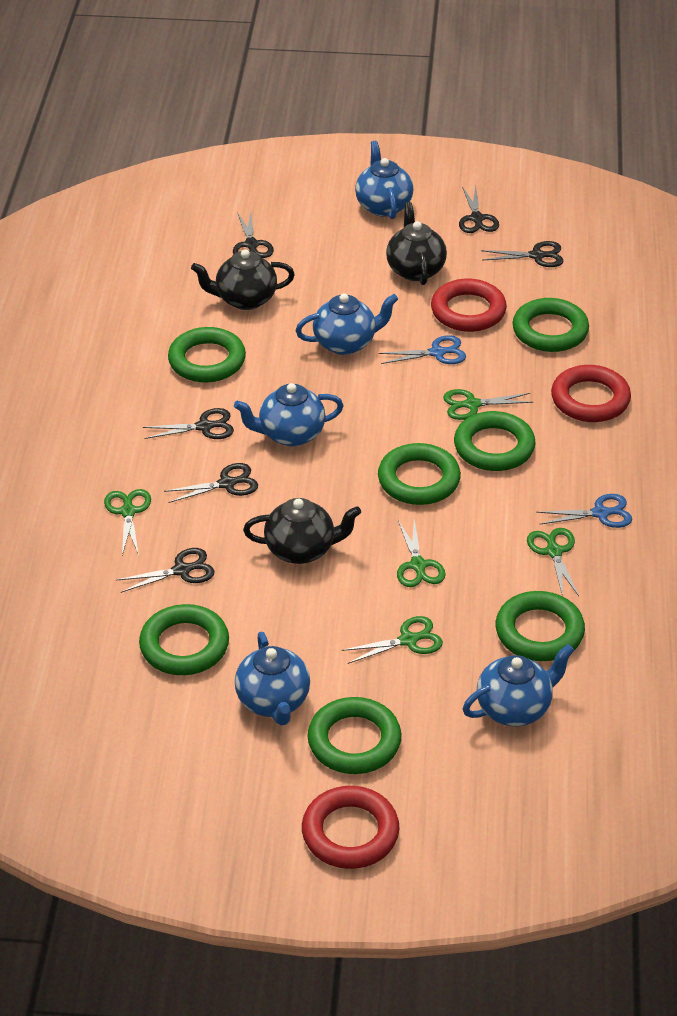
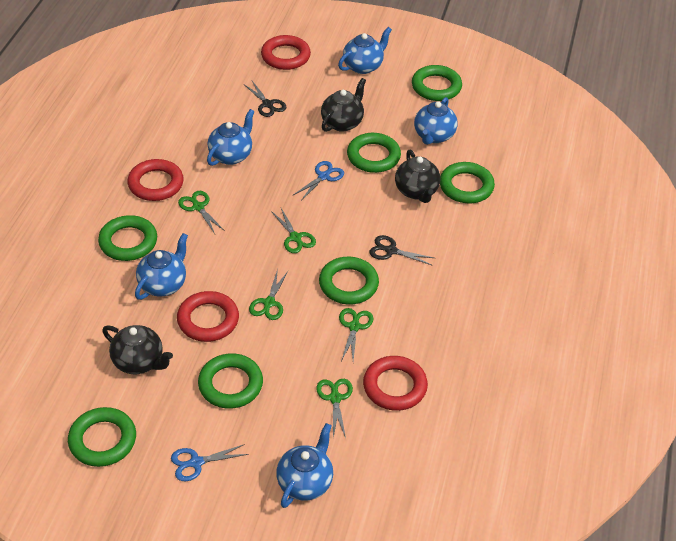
black scissors: [117,548,215,593] [143,408,234,439] [164,463,258,503] [233,212,274,258] [459,186,499,233] [481,241,563,267] = 6 -> [245,81,286,117] [369,235,434,265] = 2
red ring: [302,786,399,869] [431,279,507,332] [551,365,631,422] = 3 -> [127,159,184,201] [177,291,239,342] [261,35,311,70] [363,356,428,411] = 4

